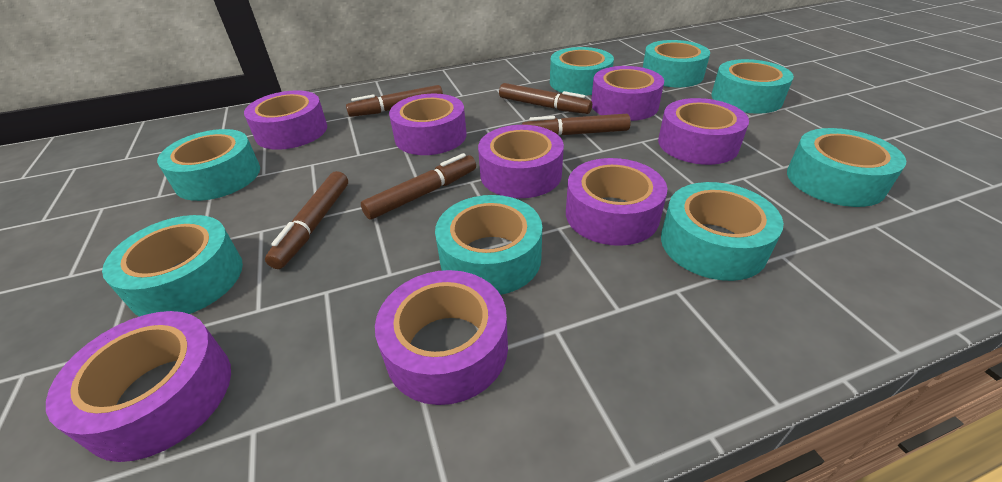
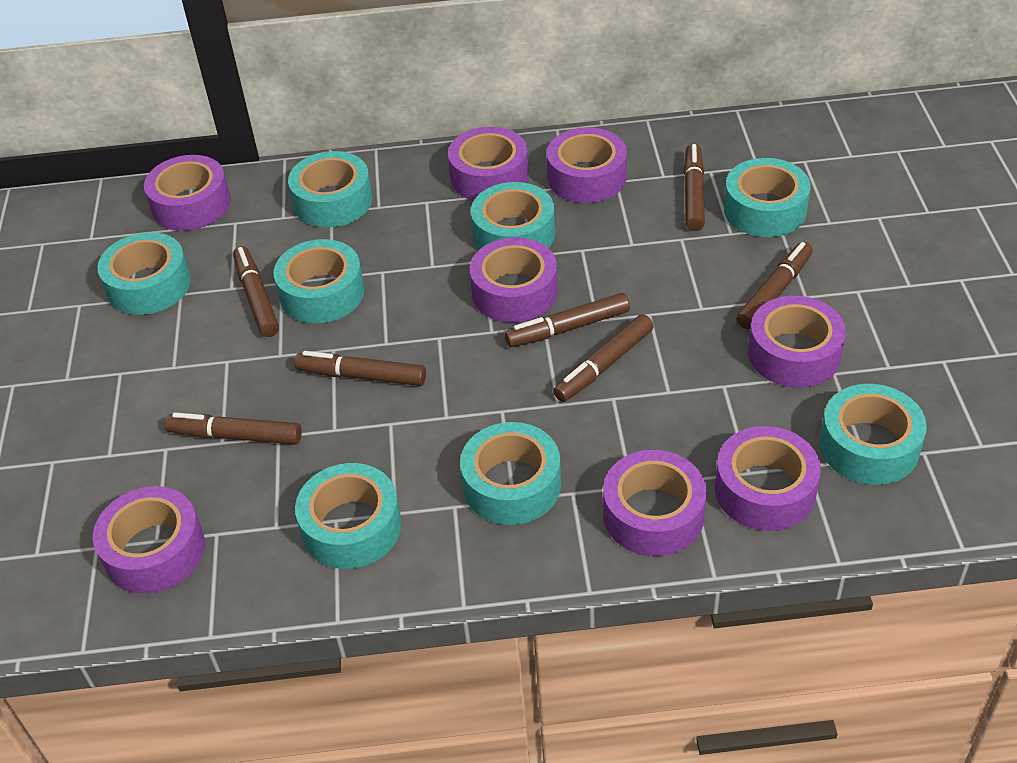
brown marker: [265,171,348,269] [346,85,443,117] [361,153,476,220] [499,83,592,114] [522,114,631,135] = 5 -> [165,412,302,445] [233,246,279,337] [295,351,426,386] [505,293,630,347] [553,314,654,402] [684,144,705,231] [736,242,813,329] = 7

